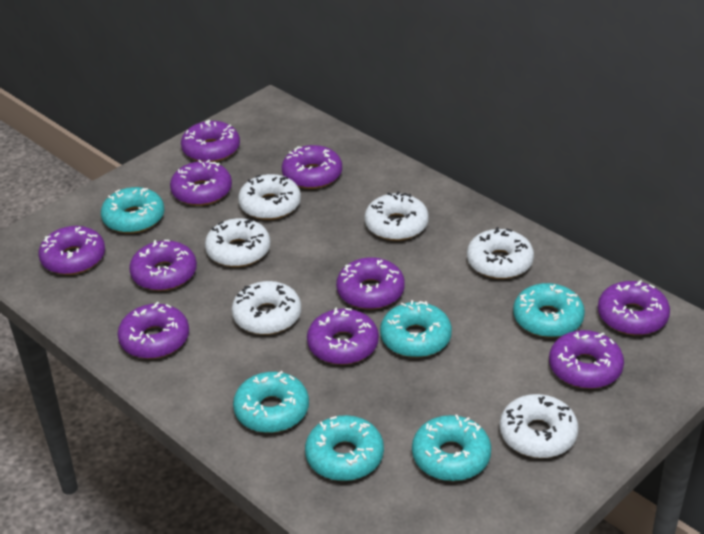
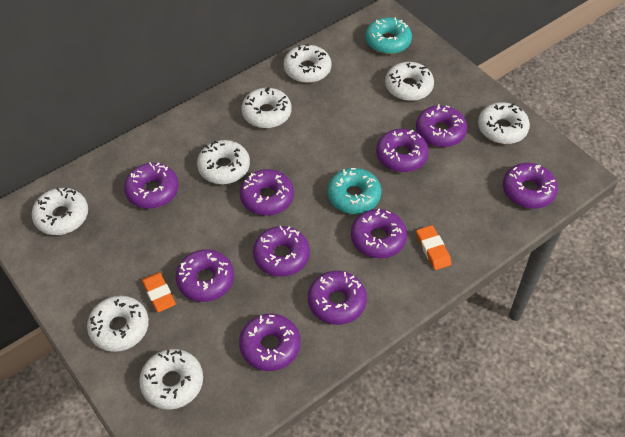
orange eraser: none = 0 -> [142,272,176,312] [416,225,451,270] = 2
turquoise donut: [101,187,165,234] [233,371,309,433] [305,415,384,481] [380,300,452,358] [412,414,491,481] [513,283,585,338] = 6 -> [327,168,381,214] [365,17,412,54] = 2
white donut: [205,218,271,267] [231,281,301,335] [238,174,301,220] [364,191,429,241] [467,227,534,279] [499,394,579,458] = 6 -> [32,187,88,235] [87,296,149,352] [139,349,203,410] [197,140,250,184] [241,87,291,128] [284,44,332,83] [385,62,434,101] [478,102,530,144] = 8

